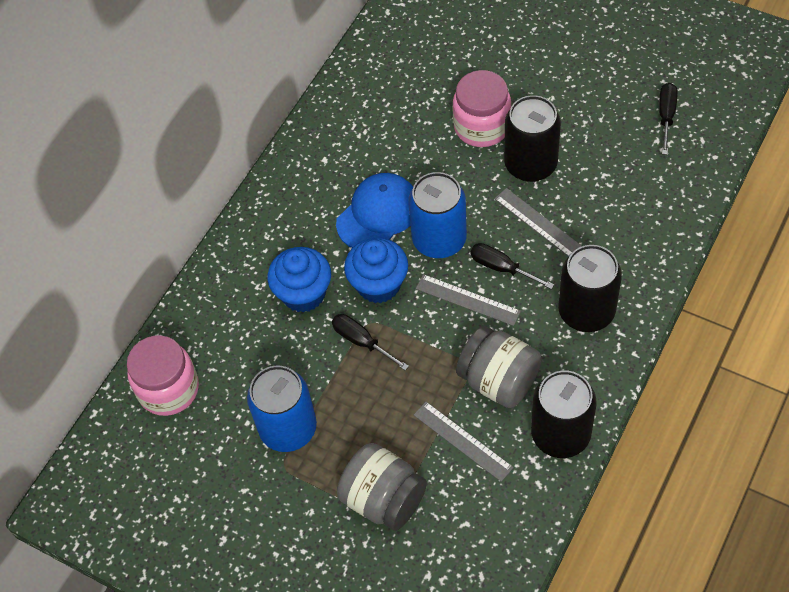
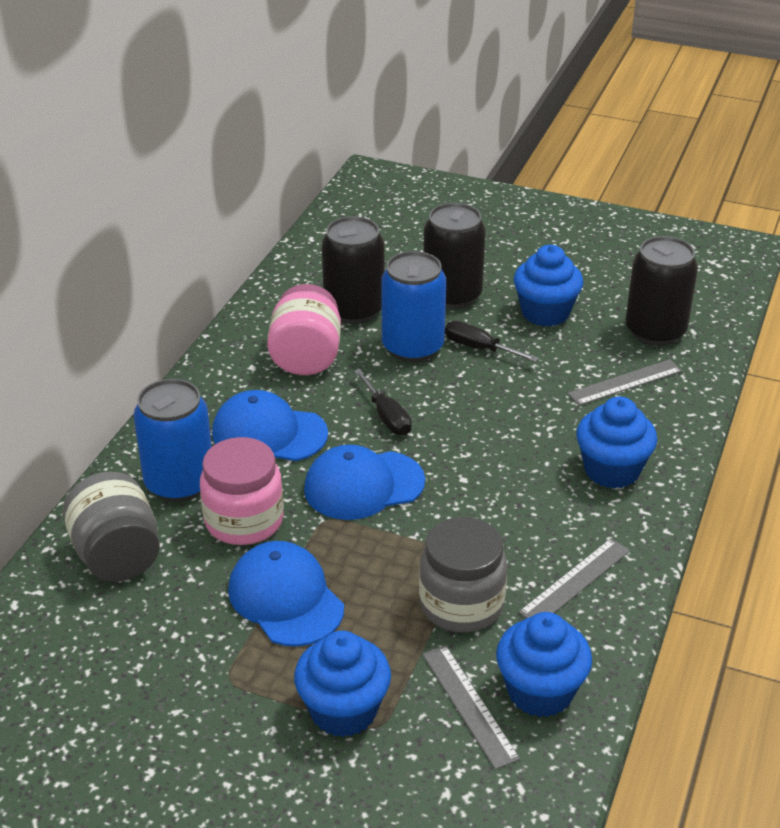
black screwdriver: [332,314,409,371] [470,243,554,289] [659,83,677,155] = 3 -> [354,369,411,435] [445,321,539,362] = 2
blue cap: [336,173,413,248] = 1 -> [212,390,328,461] [228,541,344,647] [304,445,425,520] = 3
blue cupcake: [267,247,331,313] [344,238,408,303] = 2 -> [294,631,391,737] [496,612,592,717] [514,245,583,327] [576,396,657,489] = 4

